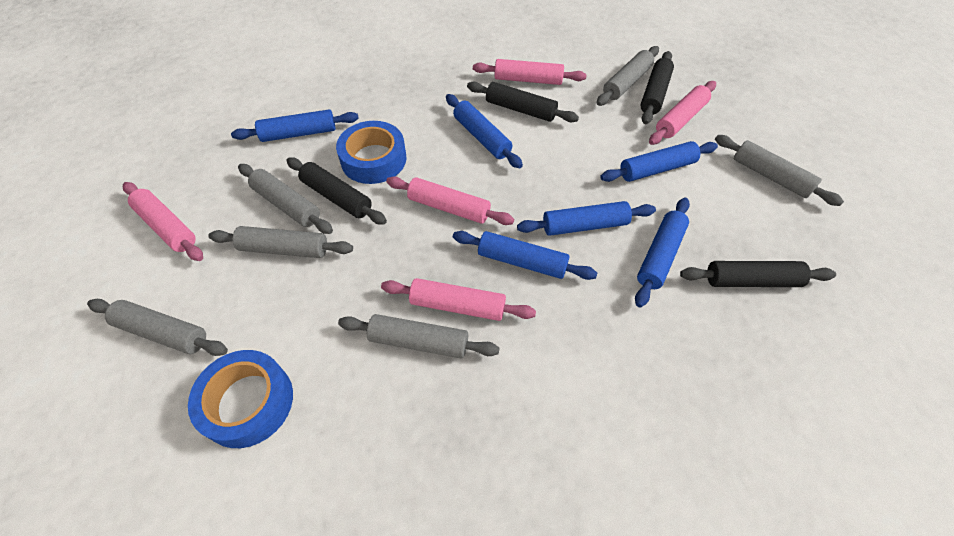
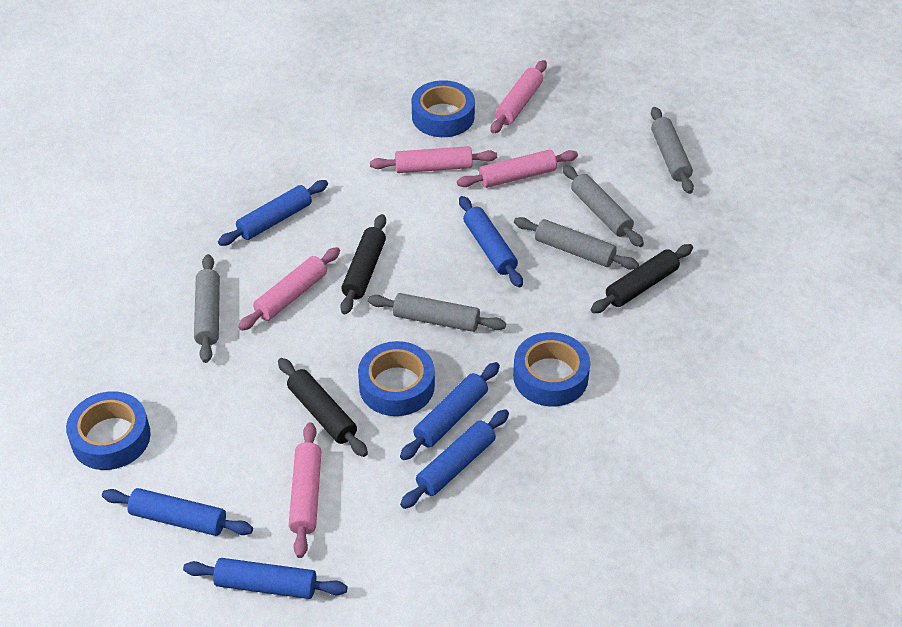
black rolling pin: [286,157,387,225] [467,82,579,122] [640,51,674,124] [680,261,836,287] = 4 -> [278,358,368,457] [340,214,386,314] [591,244,693,313] = 3
blue tape: [188,350,293,448] [336,121,406,184] = 2 -> [66,391,151,470] [358,341,435,416] [411,80,475,137] [513,332,590,407] = 4
grey rolling pin: [87,299,228,356] [208,226,353,258] [238,164,333,234] [338,314,500,358] [597,46,659,106] [715,135,844,206] = 6 -> [194,254,220,363] [368,293,506,332] [514,217,639,270] [562,165,644,247] [651,107,694,194] = 5

